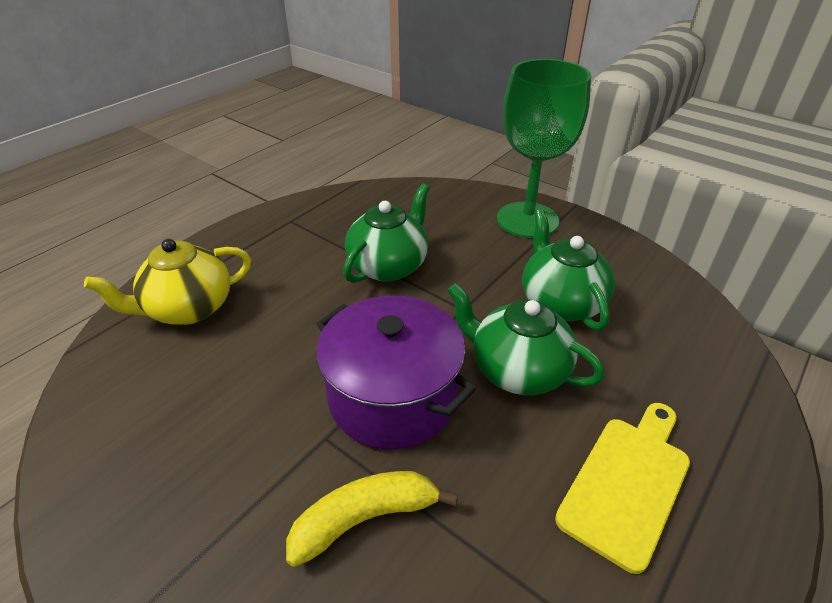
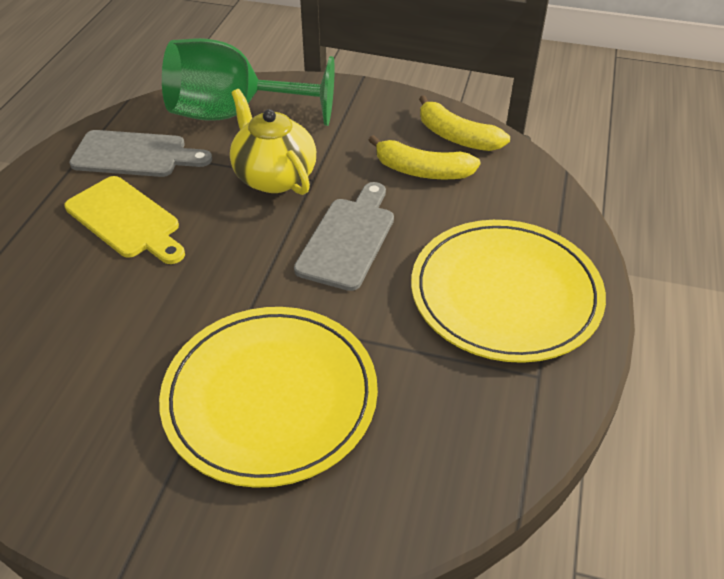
green teapot: [343,184,430,283] [447,283,605,395] [522,209,615,331] = 3 -> none = 0
grey cutting board: none = 0 -> [69,130,212,177] [294,182,394,291] = 2
purple pot: [316,295,476,449] = 1 -> none = 0
yellow banana: [286,471,458,567] = 1 -> [369,135,481,179] [419,95,510,151] = 2
yellow plate: none = 0 -> [159,307,378,488] [411,220,606,363] = 2

